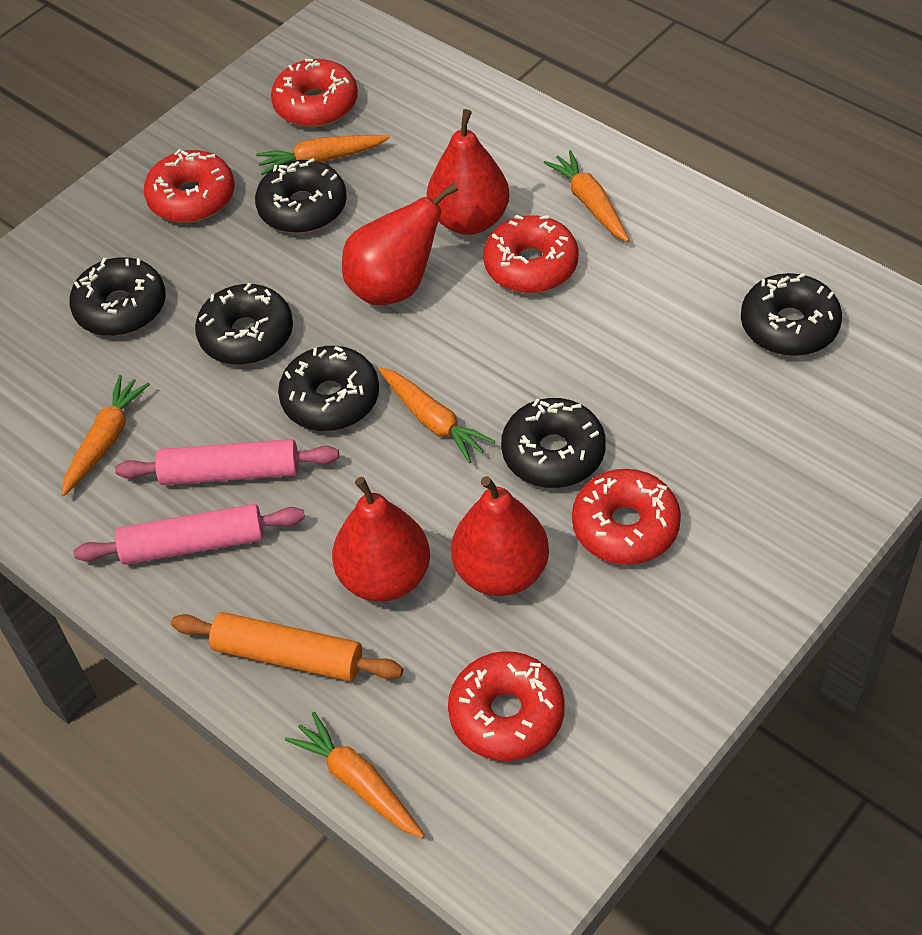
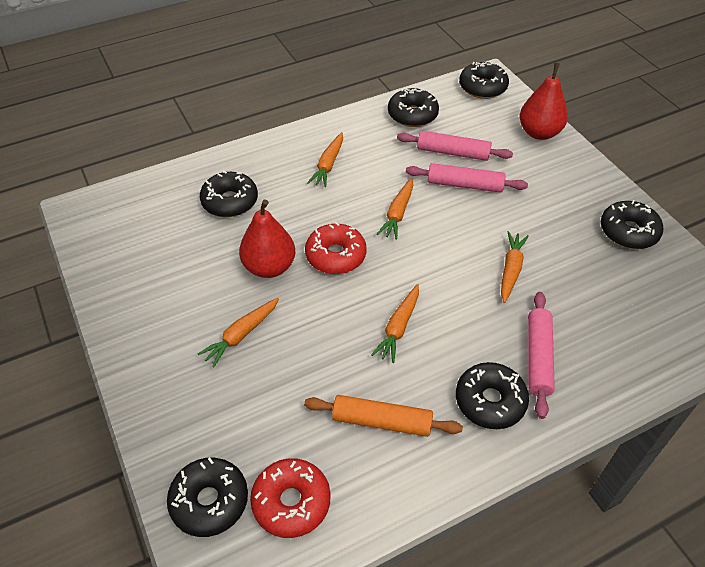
pink rolling pin: [74,504,305,565] [115,439,339,485] = 2 -> [397,131,513,161] [406,163,528,193] [528,292,555,419] = 3
red donut: [144,149,235,223] [271,59,358,127] [448,651,565,761] [483,215,579,293] [572,469,681,565] = 5 -> [250,458,331,538] [305,222,367,274] = 2
red pear: [332,477,430,602] [342,182,458,305] [427,109,509,235] [451,476,549,596] = 4 -> [239,200,295,278] [519,63,568,140] = 2

